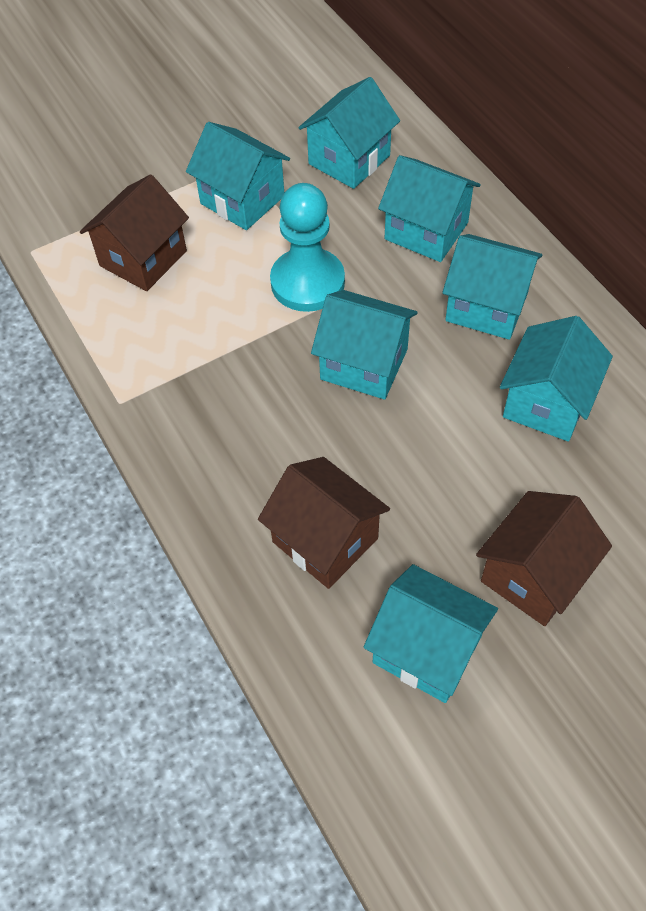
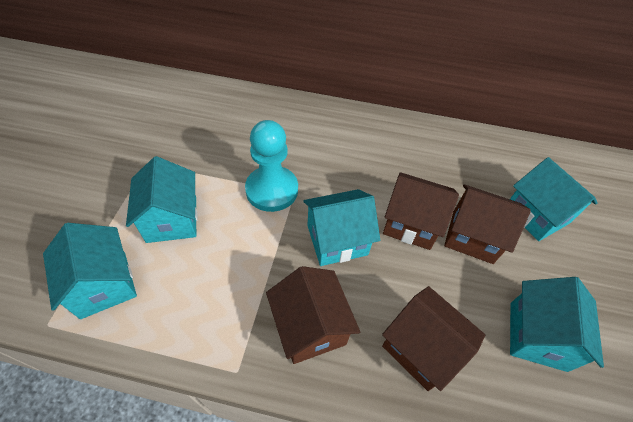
brown house: [80,174,189,291] [258,457,390,589] [476,491,612,626] = 3 -> [266,266,360,364] [382,286,485,391] [383,172,459,250] [444,184,531,264] = 4
turquoise house: [186,122,290,230] [298,77,400,189] [311,290,418,400] [364,564,498,703] [378,155,481,262] [442,234,543,340] [500,316,613,441] = 7 -> [43,223,137,319] [126,156,198,243] [303,189,380,266] [510,157,598,241] [510,277,604,372] = 5

